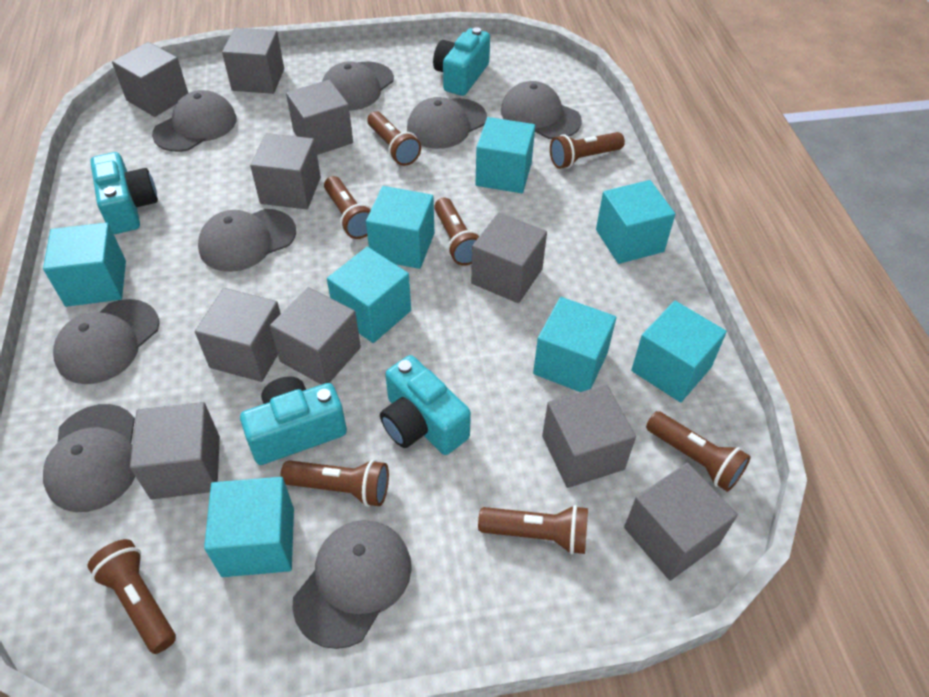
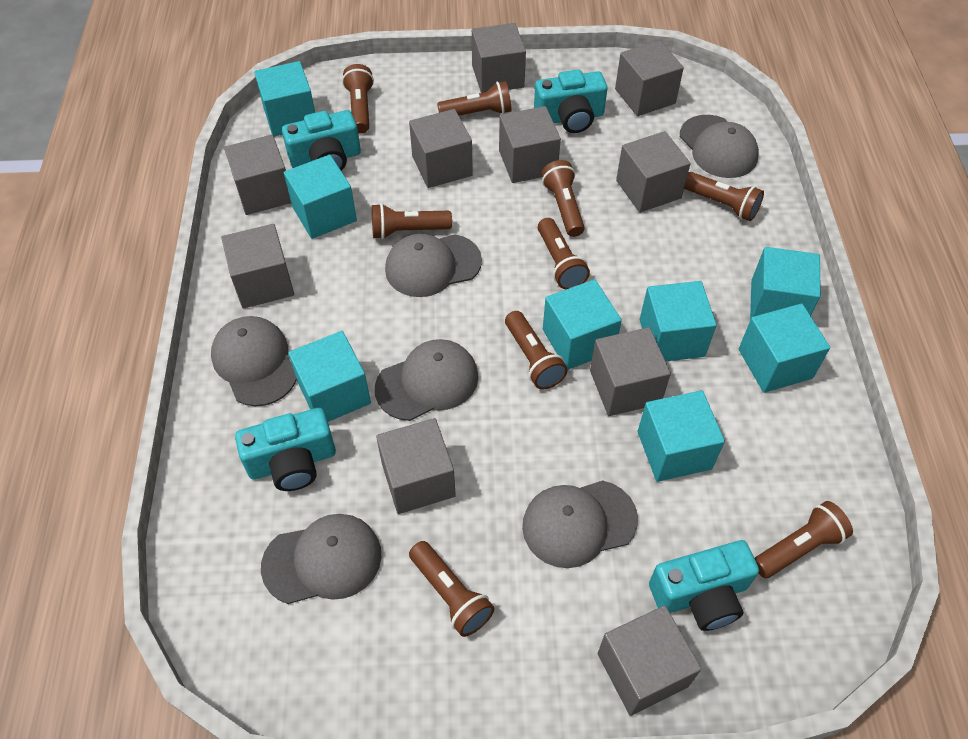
brown flashlight: [87,539,176,654] [280,460,389,507] [324,176,372,239] [367,111,421,166] [434,198,480,265] [478,505,588,554] [550,132,625,169] [646,411,751,492] = 8 -> [342,64,374,134] [372,203,452,239] [409,541,494,637] [437,81,512,116] [505,311,568,389] [538,218,590,289] [541,160,585,237] [684,172,764,221] [755,501,853,578] = 9
grey cap: [43,404,136,512] [53,299,159,384] [152,90,237,152] [198,209,296,272] [293,520,412,649] [322,61,394,110] [407,97,487,149] [501,81,582,139] = 8 -> [211,316,297,406] [261,514,381,604] [375,339,478,421] [385,234,482,297] [522,480,638,568] [680,115,759,178] = 6

